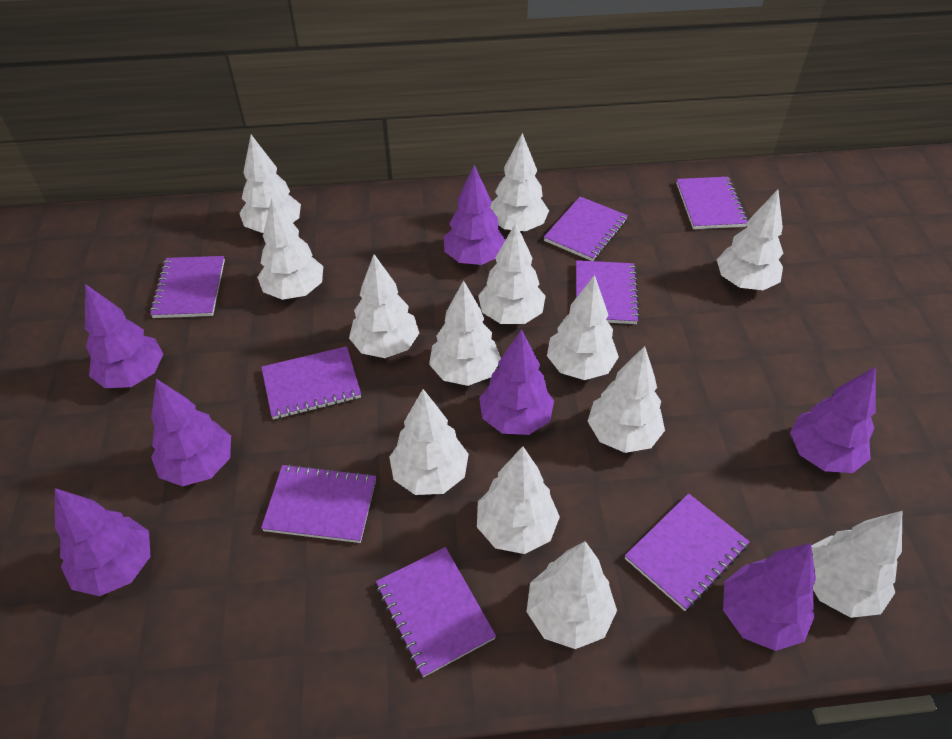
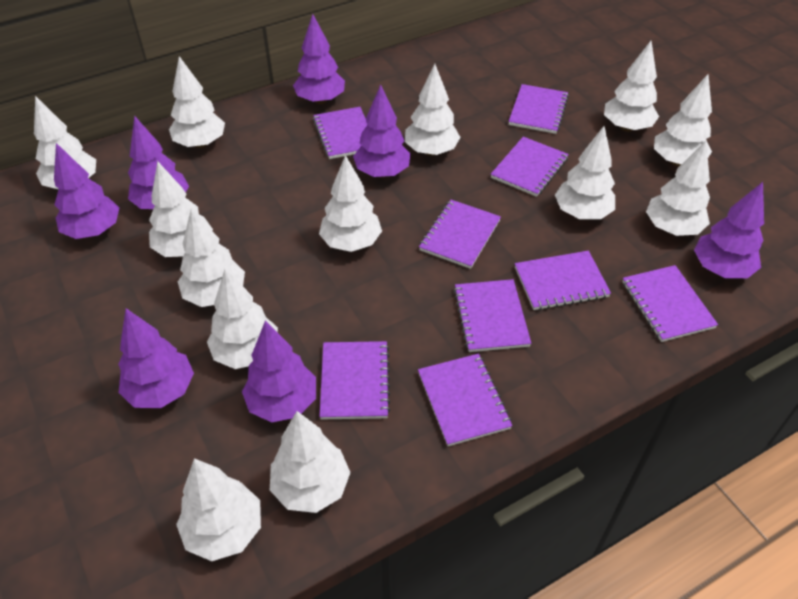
purple notebook: [150,256,225,318] [261,346,361,420] [261,464,376,543] [376,547,496,677] [544,196,628,261] [576,260,640,324] [625,493,750,611] [676,177,748,229] = 8 -> [313,107,367,159] [319,341,390,420] [418,354,512,446] [419,200,501,269] [454,279,531,352] [491,137,569,197] [509,84,569,134] [515,251,611,310] [622,265,718,342] = 9

